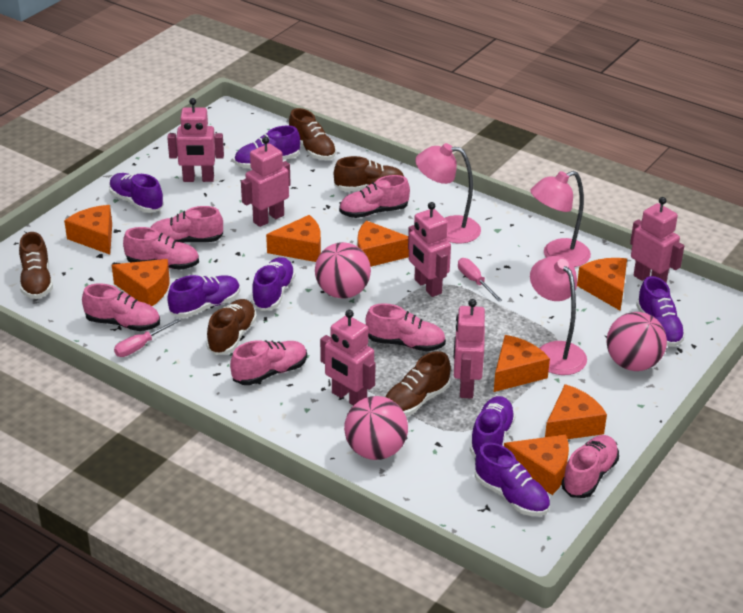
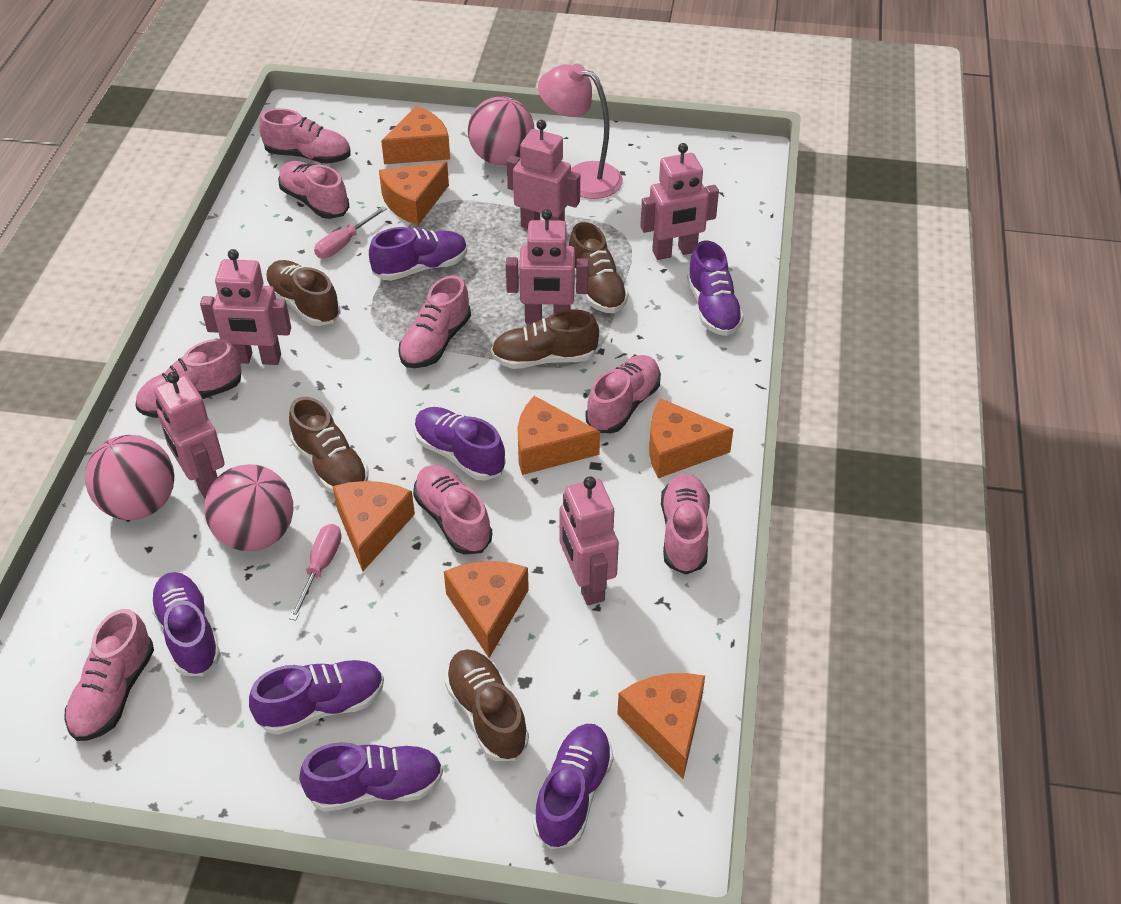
orange cheese: [64,205,112,255] [112,259,170,306] [266,215,321,262] [357,221,409,267] [494,335,550,392] [504,435,569,495] [545,384,607,439] [577,258,627,311] = 8 -> [333,481,415,571] [379,162,449,225] [381,106,450,164] [444,561,529,658] [518,396,600,475] [617,673,705,779] [649,398,734,478] = 7
pink lamp: [415,143,481,243] [530,171,591,267] [530,256,587,375] = 3 -> [538,63,623,199] = 1
pink shoe: [82,283,160,331] [123,227,199,270] [150,206,223,243] [230,340,307,385] [339,175,410,218] [366,303,446,351] [561,435,619,498] = 7 -> [64,609,154,741] [135,339,241,418] [259,108,351,164] [278,161,349,219] [398,275,471,368] [413,465,492,554] [585,355,661,433] [661,474,710,575] = 8

